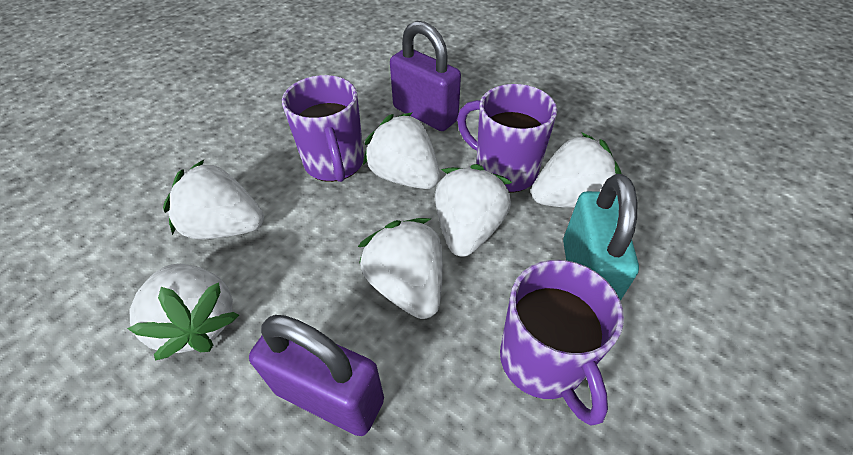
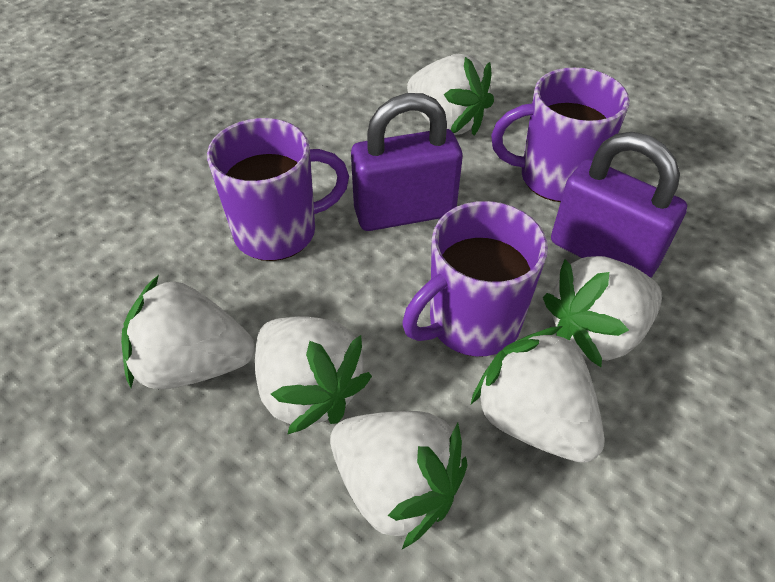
turquoise padlock: [563,174,639,301] = 1 -> none = 0

